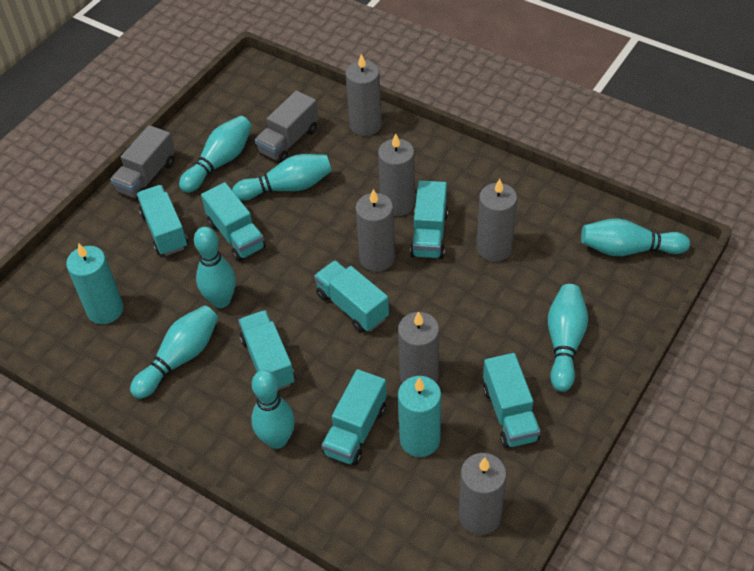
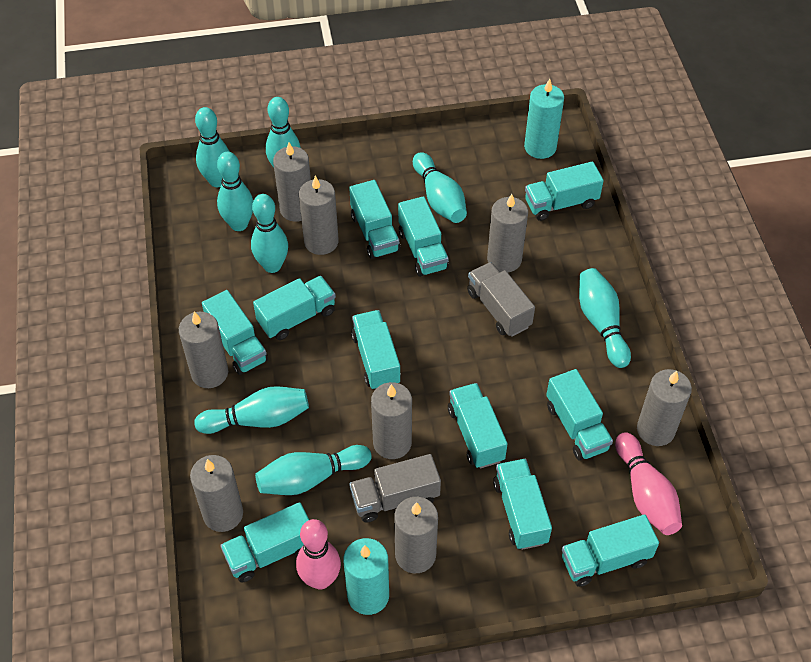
grey candle: [346,54,382,136] [355,189,395,272] [378,133,415,216] [398,311,439,383] [459,453,507,535] [476,179,517,262] = 6 -> [179,311,228,388] [190,455,243,532] [273,143,311,222] [299,176,339,255] [371,382,412,459] [394,497,438,573] [487,194,528,272] [637,369,692,446] = 8
pink bowling pin: none = 0 -> [296,519,341,590] [615,432,682,535] = 2
turquoise bowling pin: [130,305,218,399] [179,116,252,193] [194,227,236,308] [232,154,332,201] [251,370,295,449] [548,284,588,392] [581,218,690,256] = 7 -> [194,386,309,434] [195,107,230,187] [217,152,253,231] [251,194,288,273] [255,445,372,495] [266,97,301,168] [413,152,467,223] [579,268,631,368] = 8
turquoise truck: [137,185,188,256] [201,182,266,261] [238,310,295,390] [314,260,389,332] [322,369,387,466] [410,180,448,259] [483,353,541,448] = 7 -> [202,290,268,375] [220,502,309,582] [253,276,336,340] [349,180,400,259] [351,310,401,389] [398,196,449,277] [448,383,507,469] [493,459,552,550] [525,161,604,221] [546,369,613,461] [562,514,659,587] = 11

